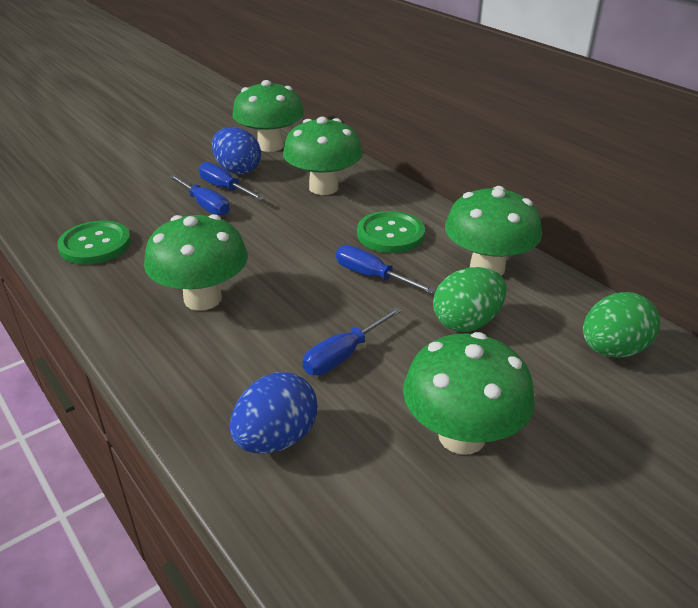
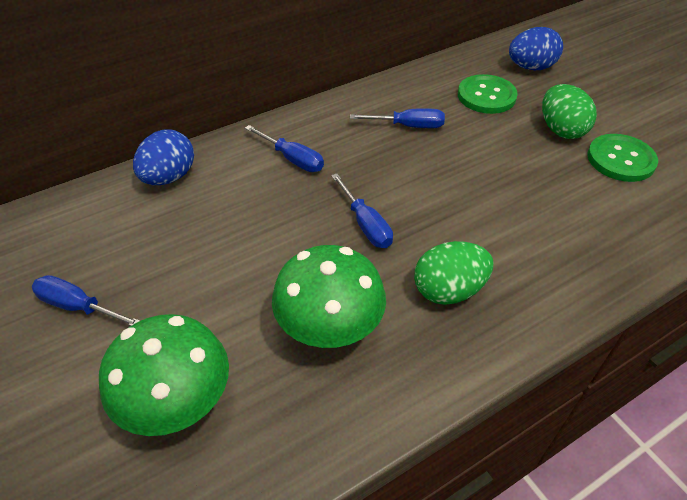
green mushroom: [144,214,248,311] [232,80,304,152] [283,117,363,195] [403,332,535,455] [445,186,542,276] = 5 -> [99,314,229,436] [272,245,386,348] = 2

